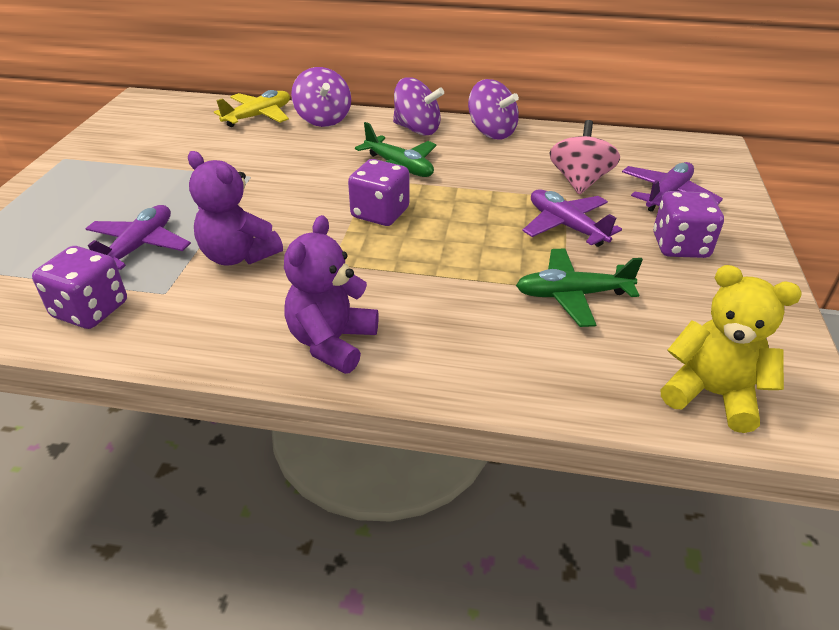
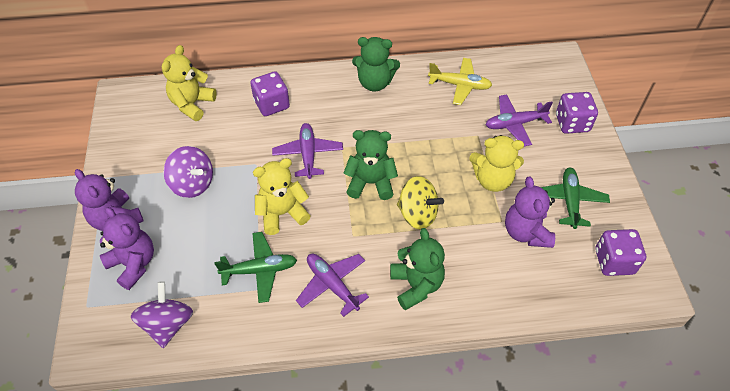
green teddy bear: none = 0 -> [343,130,398,200] [352,37,400,91] [390,228,445,310] = 3
pink spinning top: [549,120,620,195] = 1 -> none = 0
purple spinning top: [291,67,351,127] [393,77,444,136] [468,79,519,140] = 3 -> [131,281,193,348] [164,146,213,198] = 2
purple teddy bear: [188,151,283,266] [284,215,378,374] = 2 -> [75,169,143,231] [100,207,154,290] [505,177,555,248] = 3
yellow spinning top: none = 0 -> [397,176,444,229] = 1
yellow teddy bear: [661,265,802,433] = 1 -> [162,45,217,121] [253,158,310,235] [469,135,524,192] = 3

